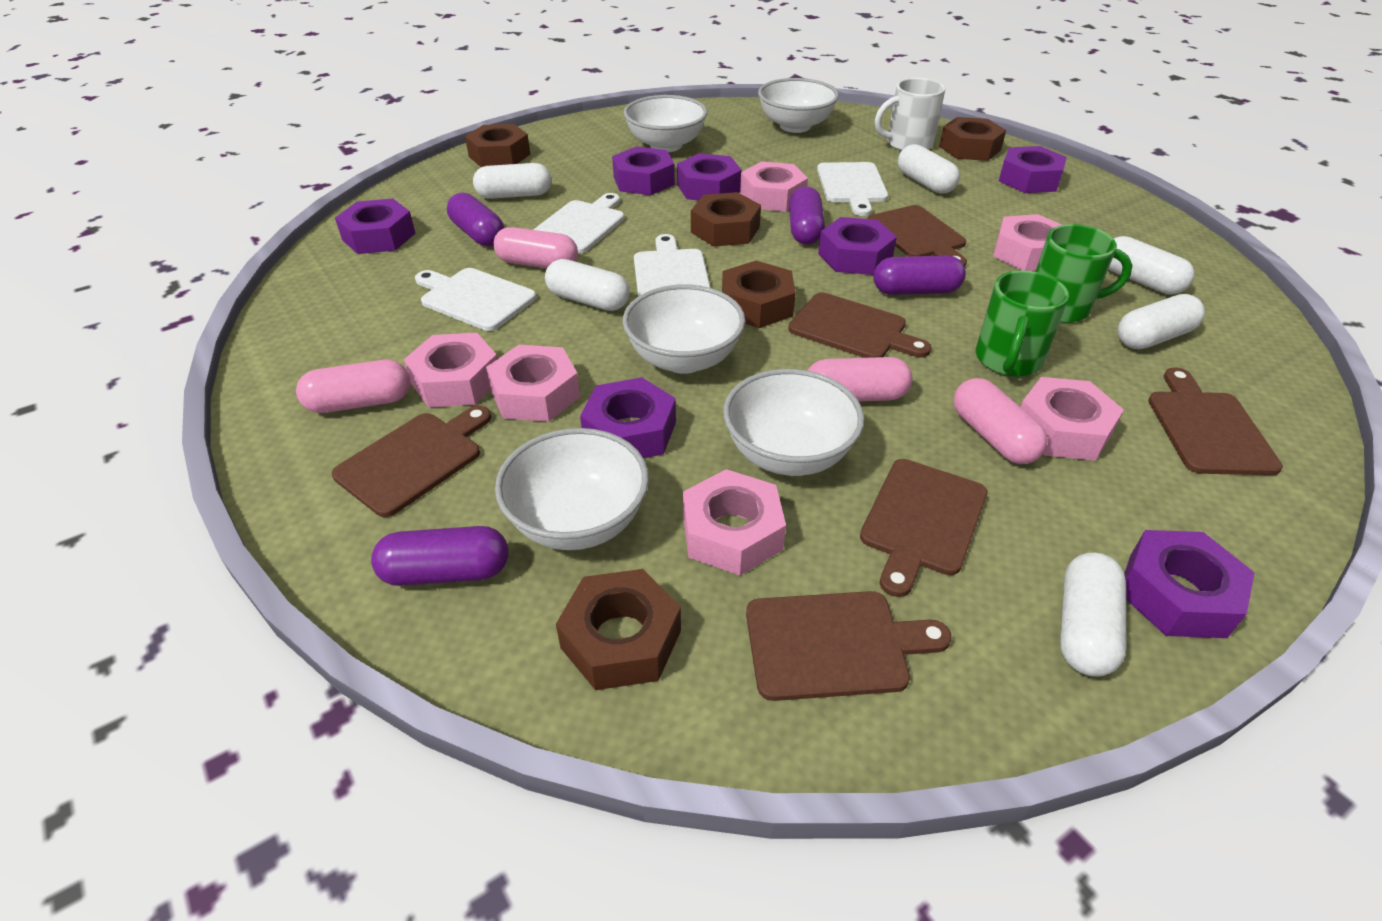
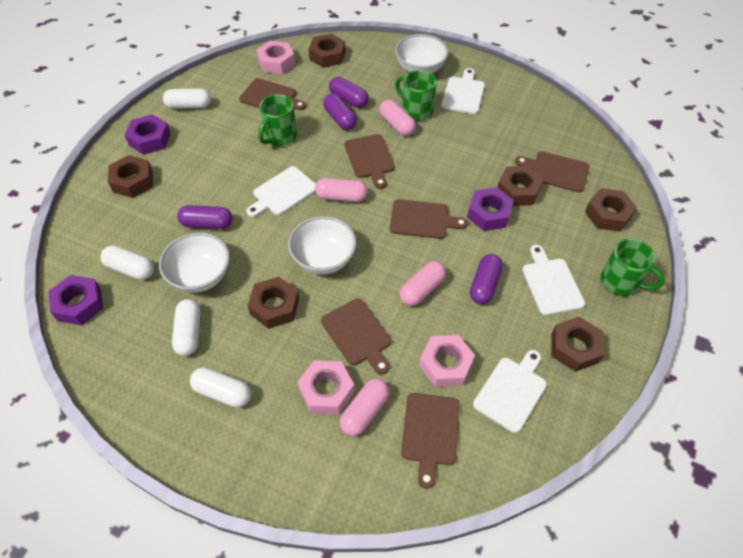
brown nut: [465,124,530,167] [556,569,681,690] [691,192,761,247] [722,261,796,328] [939,117,1006,161] = 5 -> [108,155,153,198] [247,277,299,329] [309,34,346,68] [497,166,544,206] [552,317,604,372] [585,188,637,232] = 6
green mug: [976,270,1069,377] [1035,224,1133,323] = 2 -> [258,94,297,146] [395,70,437,121] [601,238,665,296] = 3
pink nut: [404,333,497,407] [486,345,580,422] [683,469,786,576] [740,161,808,212] [993,214,1062,271] [1021,377,1124,461] = 6 -> [256,41,295,74] [298,360,354,414] [419,335,475,387] = 3
purple nut: [335,199,416,254] [580,377,676,458] [612,146,675,195] [677,153,742,201] [818,217,897,275] [999,146,1067,193] [1124,530,1255,638] = 7 -> [48,275,103,325] [124,114,171,155] [467,187,514,231] = 3
white bowl: [495,428,649,550] [623,285,745,374] [624,95,707,152] [723,369,864,476] [758,78,839,133] = 5 -> [159,233,230,293] [288,216,357,274] [395,34,449,74] = 3
white capsule: [473,163,552,199] [545,259,630,311] [898,144,960,194] [1060,553,1126,677] [1108,236,1194,294] [1118,294,1205,349] = 6 -> [100,245,154,280] [163,88,211,109] [172,299,201,356] [190,367,251,407] = 4
white mug: [875,78,945,151] = 1 -> none = 0

